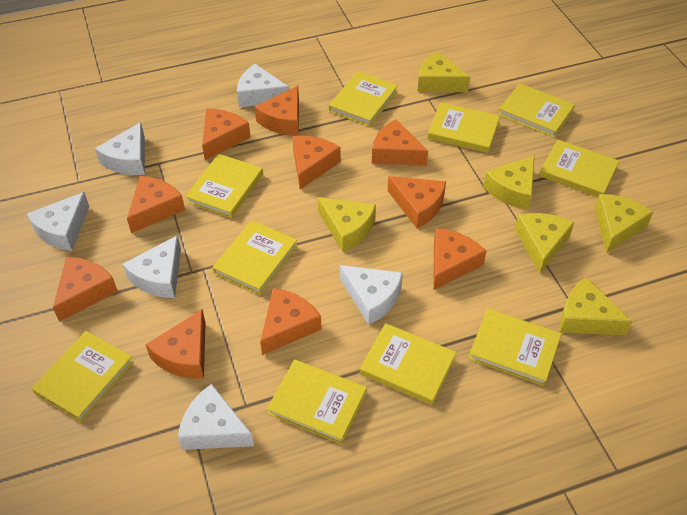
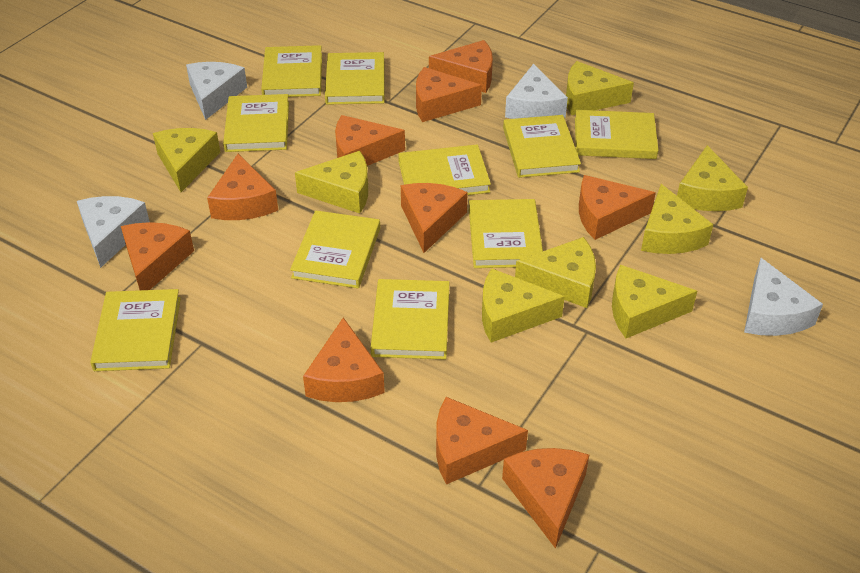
white cheese: [27,192,89,251] [95,122,145,175] [123,235,181,298] [178,384,254,450] [237,64,289,107] [340,265,403,325] = 6 -> [77,196,150,268] [186,62,247,120] [505,64,568,119] [744,258,823,336] = 4
yellow cheese: [318,197,376,252] [417,51,470,92] [483,155,535,210] [515,213,574,274] [560,277,632,335] [594,194,653,253] = 6 -> [153,128,220,192] [295,151,368,213] [482,268,565,342] [515,237,596,308] [566,61,634,115] [612,265,697,338] [641,184,714,254] [677,145,748,211] = 8

